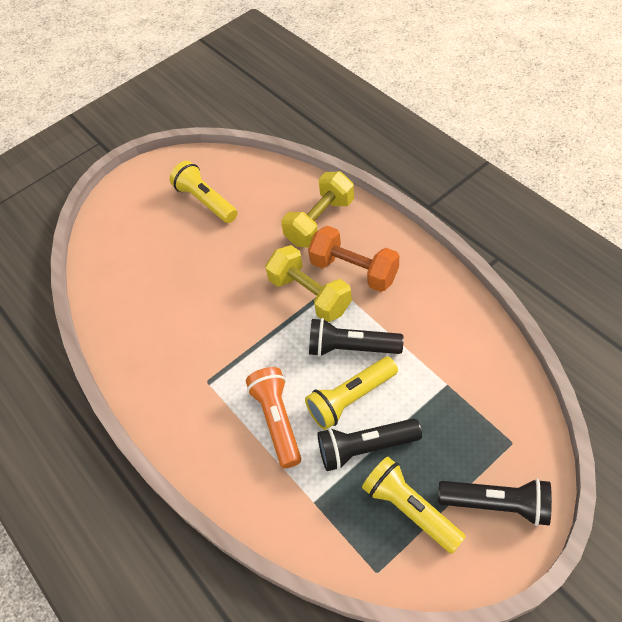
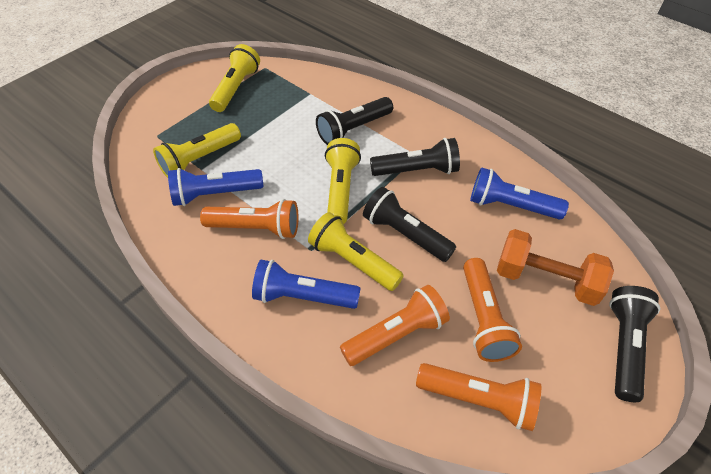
black flashlight: [309,318,404,357] [318,418,422,471] [438,479,552,526] = 3 -> [316,97,393,145] [363,187,456,262] [370,138,460,176] [609,286,660,402] = 4
blue flashlight: none = 0 -> [168,168,263,206] [252,260,361,309] [470,167,569,220] = 3
orange flashlight: [246,367,301,468] = 1 -> [200,199,299,239] [340,285,450,366] [416,363,541,431] [463,258,522,362] = 4
yellow dumbbell: [265,245,352,322] [281,171,354,247] = 2 -> none = 0
yellow flashlight: [170,161,237,223] [305,357,398,430] [362,456,466,554] = 3 -> [153,123,241,178] [209,44,260,112] [308,212,404,291] [325,138,361,224] = 4

